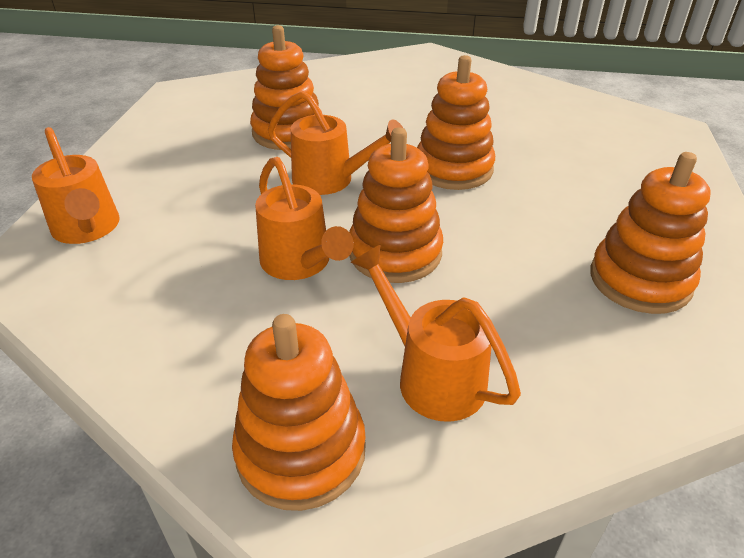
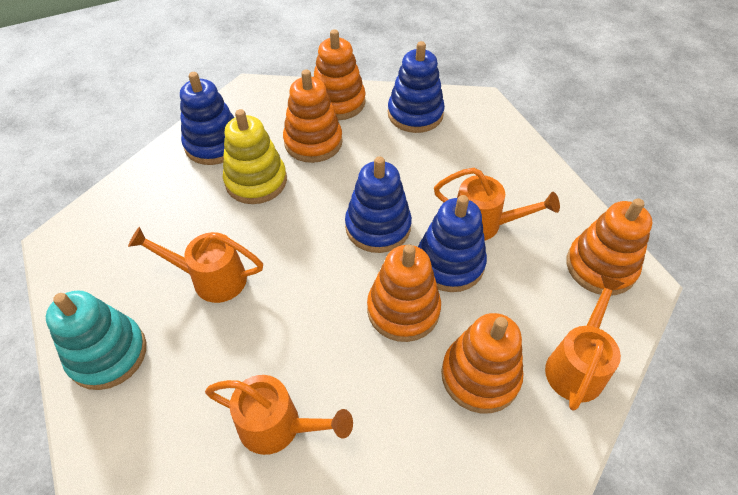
blue stacking toy: none = 0 -> [180,72,234,165] [345,156,412,253] [388,41,445,133] [418,195,487,292] = 4
turquoise stacking toy: none = 0 -> [46,290,146,390] = 1
yellow stacking toy: none = 0 -> [223,109,287,204] = 1

